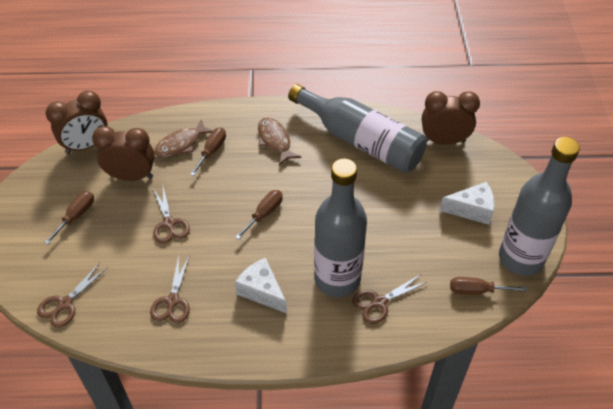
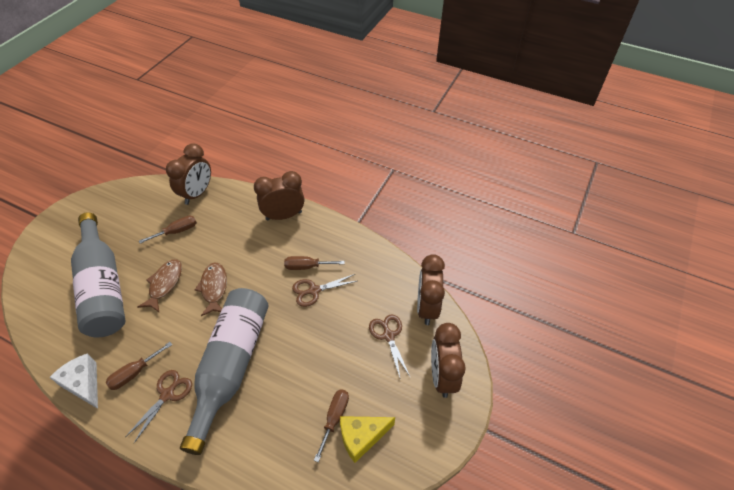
brown clock: [46,91,108,154] [92,126,155,181] [422,91,480,145] = 3 -> [166,143,211,205] [254,171,304,220] [417,254,445,325] [431,323,466,398] = 4
brown scissors: [37,263,108,328] [150,255,190,323] [153,187,190,244] [352,274,427,324] = 4 -> [125,370,192,443] [292,274,357,307] [369,315,410,377] = 3
grey bottle: [288,84,427,173] [314,159,367,297] [499,137,580,276] = 3 -> [71,212,126,337] [180,288,269,455] = 2
white cheese: [235,258,287,313] [439,182,495,225] = 2 -> [49,353,98,409] = 1
yellow cheese: none = 0 -> [340,416,395,463] = 1

